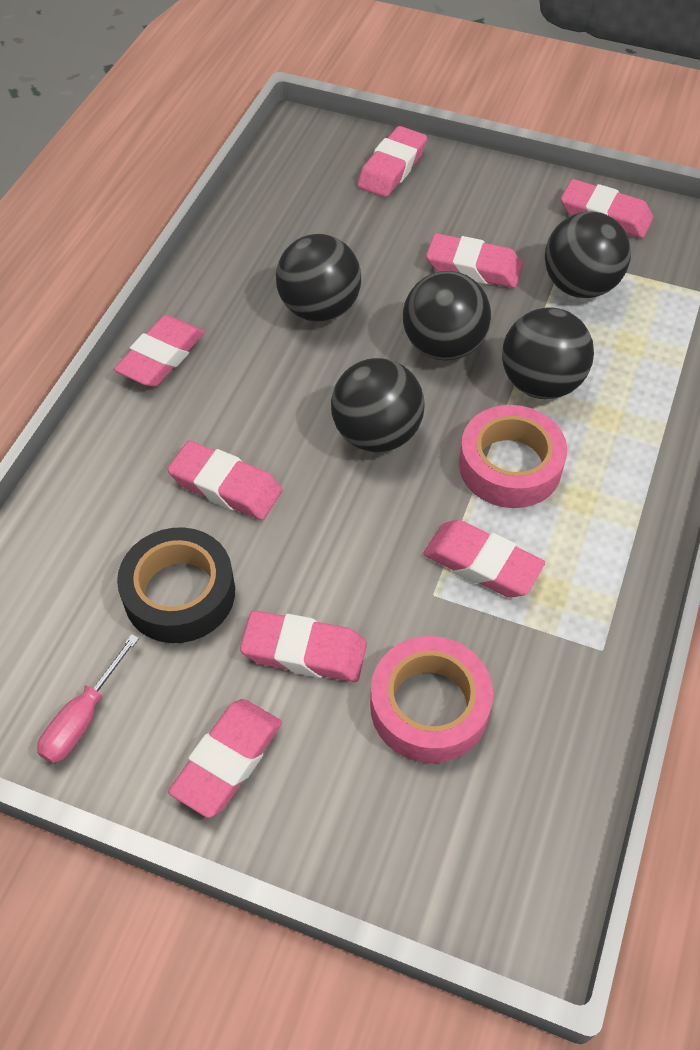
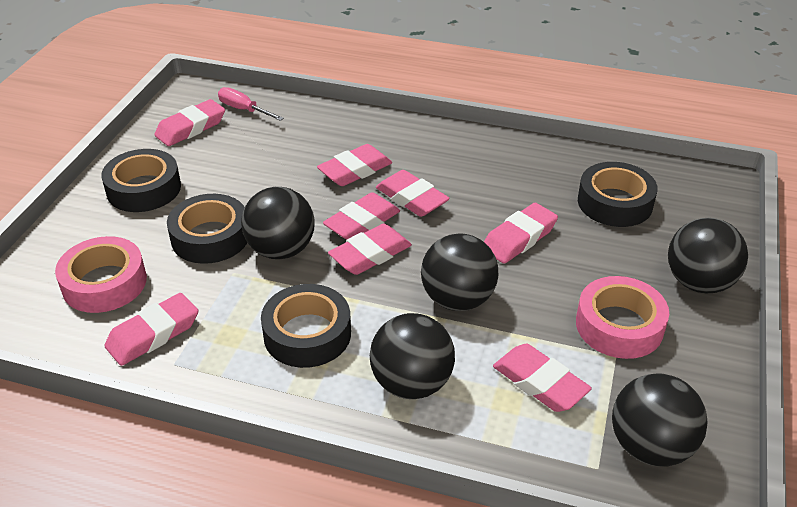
black tape: [117,527,235,643] = 1 -> [101,149,181,212] [167,194,247,264] [261,284,351,368] [578,162,658,227] = 4

